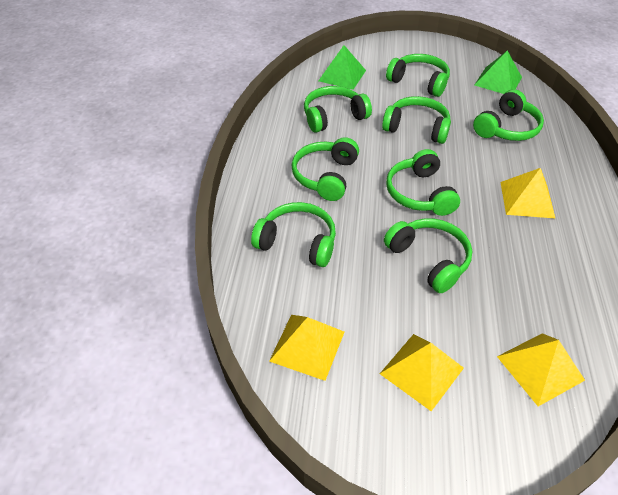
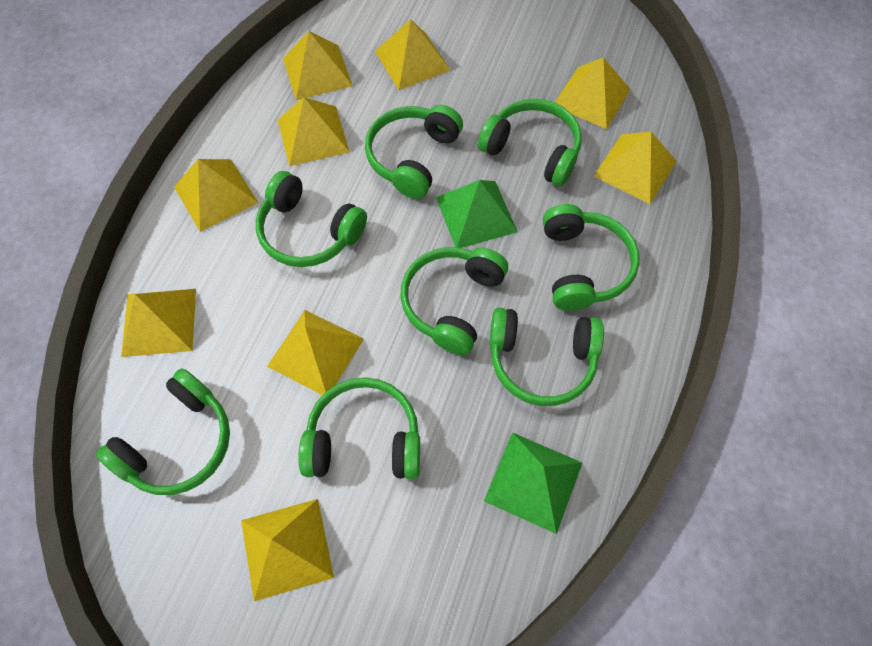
yellow pyramid: [269,315,344,381] [380,334,464,411] [497,333,585,406] [500,168,556,219] = 4 -> [121,289,196,357] [174,159,258,232] [241,499,334,601] [267,310,364,395] [278,97,350,166] [283,31,353,100] [375,19,451,90] [555,57,631,129] [594,132,677,204] = 9

